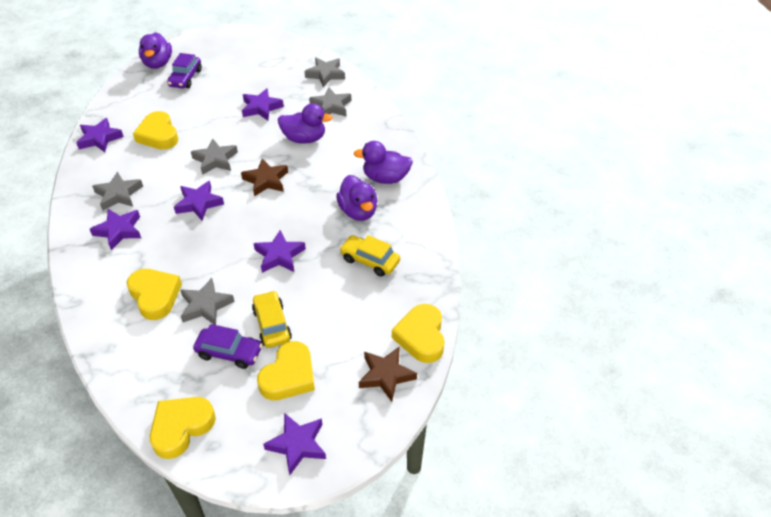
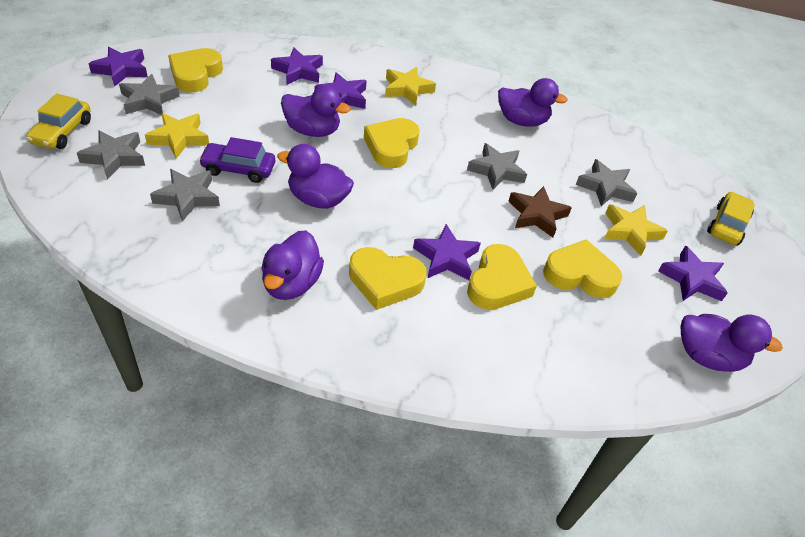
brown star: [241,158,288,196] [359,346,417,402] = 2 -> [508,186,572,238] = 1
purple car: [167,53,202,88] [193,324,263,369] = 2 -> [198,137,275,183] = 1
purple duck: [139,32,172,69] [278,103,333,143] [336,175,378,221] [354,141,413,184] = 4 -> [261,230,324,300] [277,144,354,209] [281,86,351,137] [498,78,568,127] [680,314,783,372] = 5
purple star: [76,118,124,152] [90,209,141,250] [174,181,224,220] [242,88,284,120] [253,230,306,273] [263,413,326,475] = 6 -> [88,47,148,87] [271,48,323,85] [314,72,367,109] [413,224,481,280] [658,246,728,301] = 5
yellow star: none = 0 -> [145,113,209,158] [385,67,436,105] [604,204,668,256] = 3

